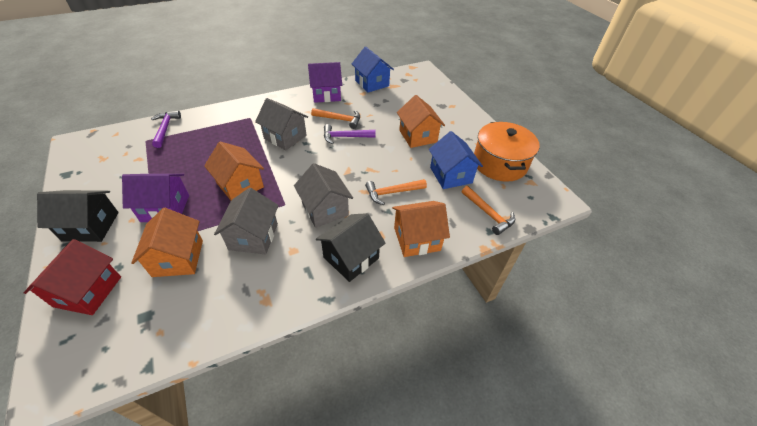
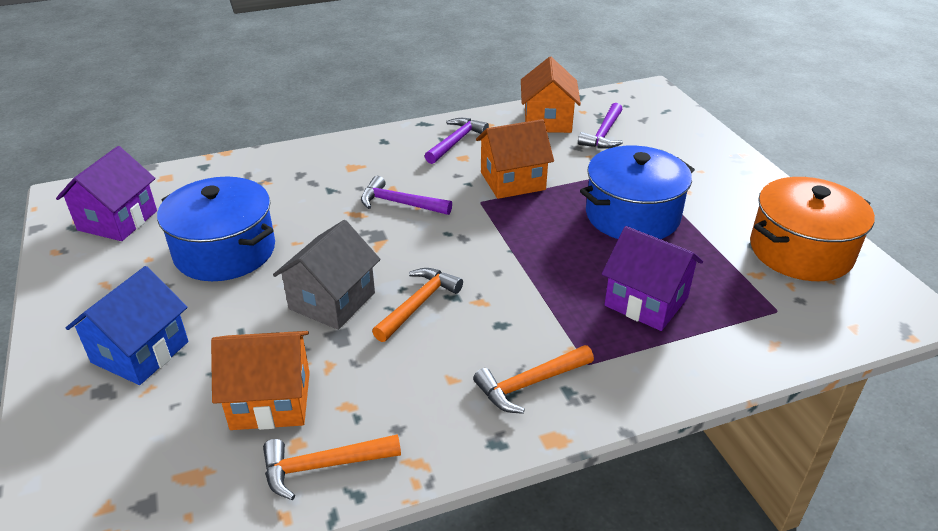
black house: [37,190,119,242] [316,213,386,282] = 2 -> none = 0
blue house: [352,46,394,92] [429,131,483,189] = 2 -> [66,266,189,385] = 1
blue pot: none = 0 -> [157,177,275,281] [580,146,695,239] = 2
grey house: [214,188,278,255] [255,98,308,150] [294,163,353,228] = 3 -> [273,220,381,330] = 1
orange house: [131,208,203,277] [204,141,264,200] [392,201,450,257] [397,95,445,148] = 4 -> [211,331,310,430] [476,119,554,199] [521,57,581,133] = 3
purple hammer: [151,111,181,148] [324,124,376,144] = 2 -> [361,176,452,215] [425,118,489,164] [578,103,623,149] = 3
red house: [24,239,121,315] = 1 -> none = 0

